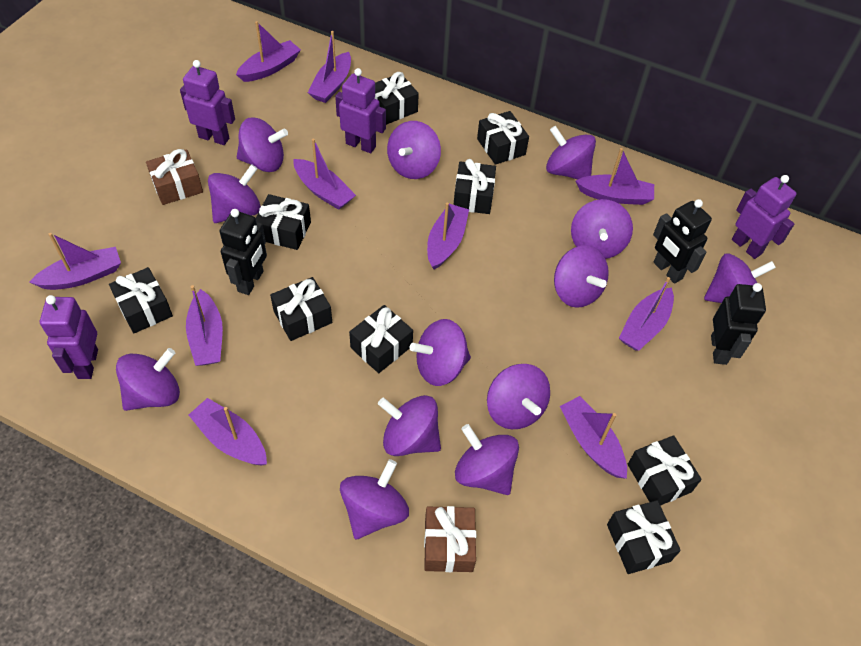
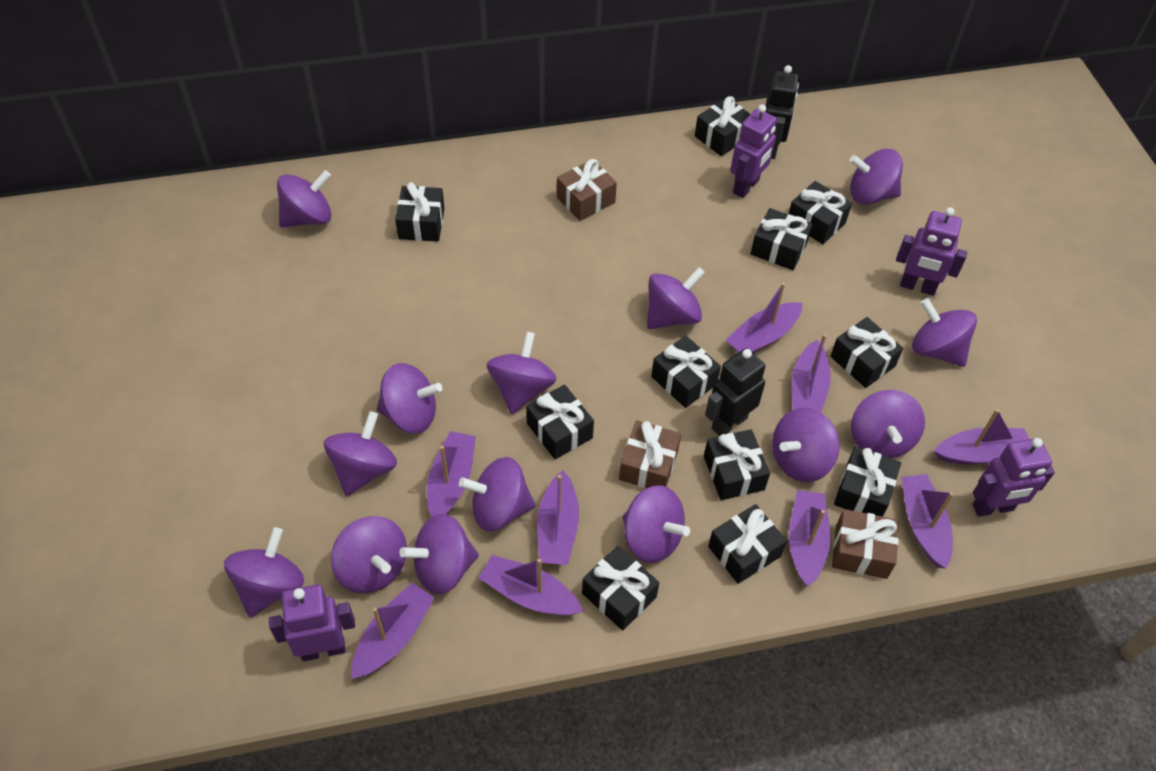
black gift: [109,267,173,333] [256,194,311,250] [270,277,332,341] [349,305,413,373] [374,72,419,125] [453,159,496,214] [477,111,529,165] [607,500,681,574] [628,435,702,506] = 9 -> [395,182,445,242] [526,385,594,459] [582,546,659,630] [651,336,721,408] [695,96,750,156] [704,429,770,500] [708,504,787,584] [751,208,813,270] [789,181,852,244] [830,317,903,388] [834,446,901,517] = 11
black robot: [219,209,267,295] [653,199,712,284] [711,283,766,365] = 3 -> [705,348,766,436] [765,65,799,159] = 2
brown gift: [146,149,203,205] [424,506,476,572] = 2 -> [557,159,617,221] [619,420,681,488] [832,509,899,579] = 3
purple boat: [29,233,121,290] [186,285,223,366] [189,398,267,466] [236,21,301,82] [293,139,356,210] [308,31,351,103] [427,202,469,270] [560,396,627,479] [576,148,654,205] [619,277,674,351] = 10 -> [351,583,435,679] [427,431,476,517] [479,555,584,616] [537,470,579,565] [726,283,803,353] [789,490,830,586] [792,334,831,412] [901,474,954,569] [934,409,1029,465] = 9
purple spinning top: [116,348,180,411] [208,164,261,223] [237,118,288,172] [340,459,409,539] [378,395,441,456] [387,121,441,179] [410,319,471,386] [455,424,519,495] [487,364,550,429] [546,126,596,180] [554,245,609,308] [571,199,633,259] [704,254,776,303] = 13 -> [224,527,304,618] [277,170,331,228] [324,411,397,496] [331,516,407,594] [377,363,442,434] [400,514,479,594] [459,457,535,532] [487,331,557,414] [622,485,690,563] [647,267,705,329] [772,408,839,482] [849,149,903,205] [851,390,925,458] [912,298,977,367] = 14

